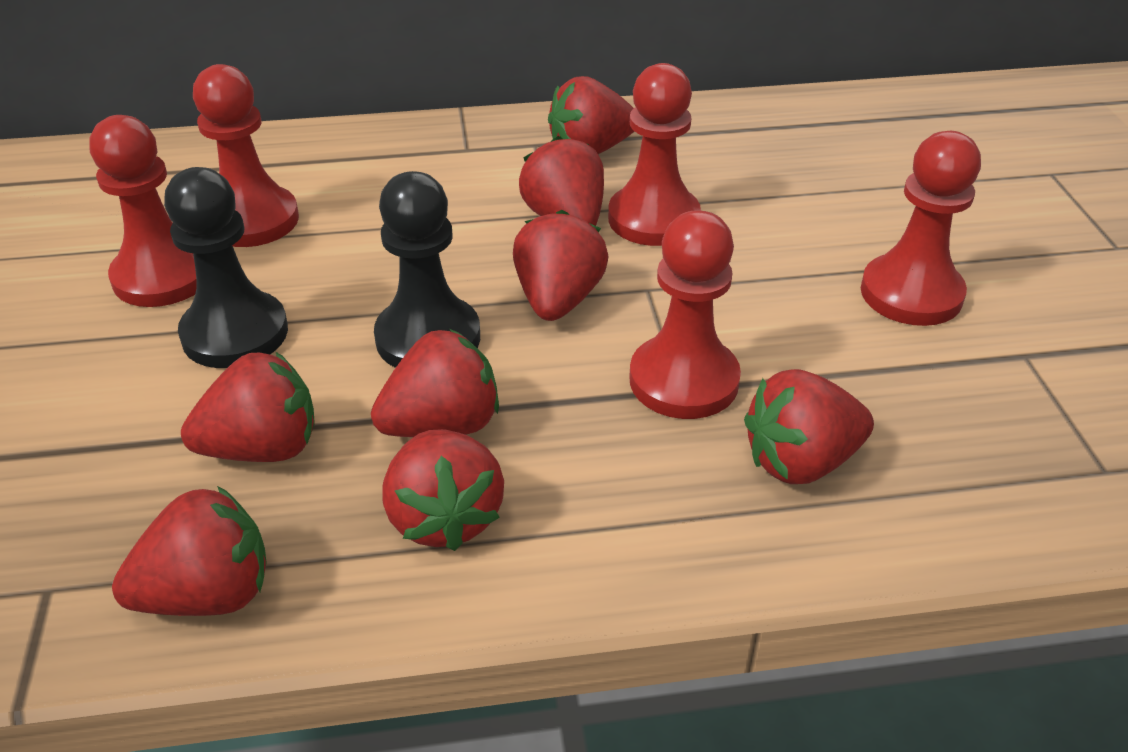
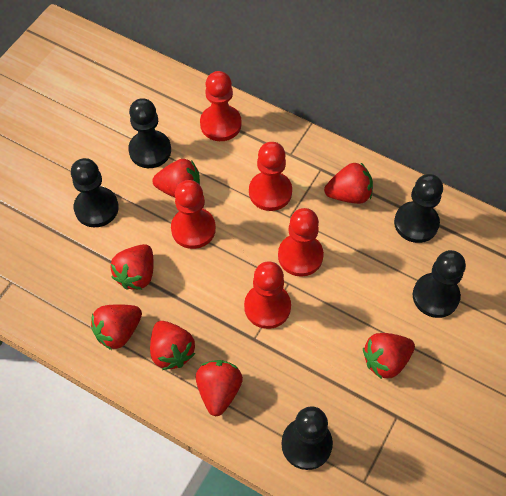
black pawn: [164,167,288,368] [374,171,480,368] = 2 -> [71,158,119,227] [128,98,171,168] [281,406,333,470] [394,174,443,243] [413,250,466,318] = 5
red strawberry: [112,486,267,616] [181,352,315,462] [371,329,499,437] [382,429,504,551] [513,210,609,321] [519,136,604,226] [548,76,634,154] [744,369,874,484] = 8 -> [91,304,142,350] [110,244,154,290] [150,321,195,370] [152,159,200,198] [196,360,243,417] [324,163,373,204] [363,333,415,379] = 7

